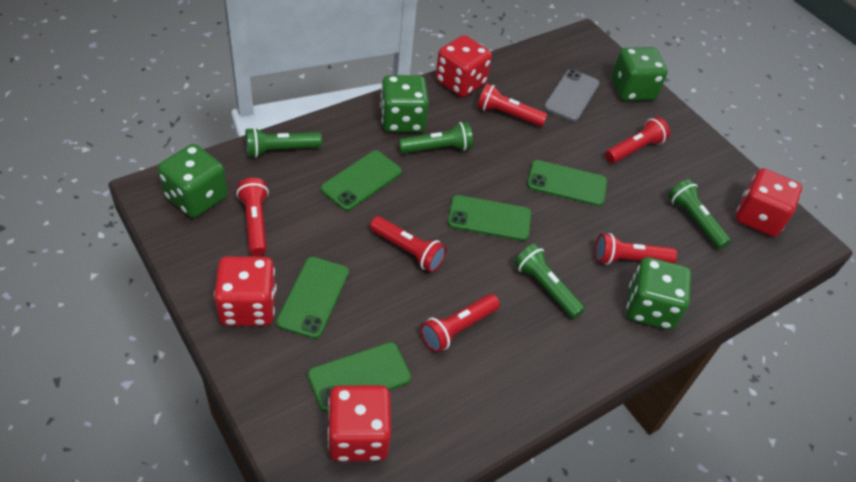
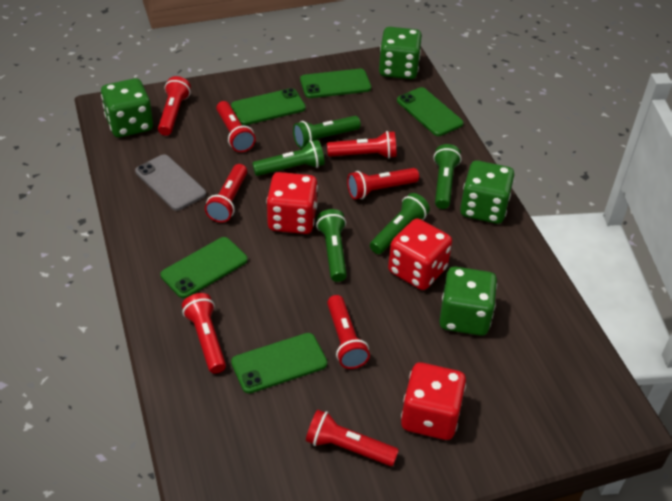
green flashlight: [245,127,322,158] [398,122,473,154] [514,244,585,319] [668,179,731,249] = 4 -> [252,140,325,176] [293,116,361,148] [316,209,347,282] [370,193,430,254] [433,144,462,209] = 5
red dice: [214,256,276,326] [328,385,391,462] [435,35,492,97] [735,168,802,237] = 4 -> [266,172,318,234] [388,218,452,290] [401,362,466,440] = 3
red flashlight: [236,178,269,256] [370,216,447,272] [420,294,500,353] [477,83,547,127] [595,233,677,265] [605,117,670,163] = 6 -> [158,76,191,136] [182,293,226,374] [205,164,247,223] [216,101,256,152] [306,410,399,466] [327,131,396,159] [327,295,370,369] [347,168,419,199] = 8

